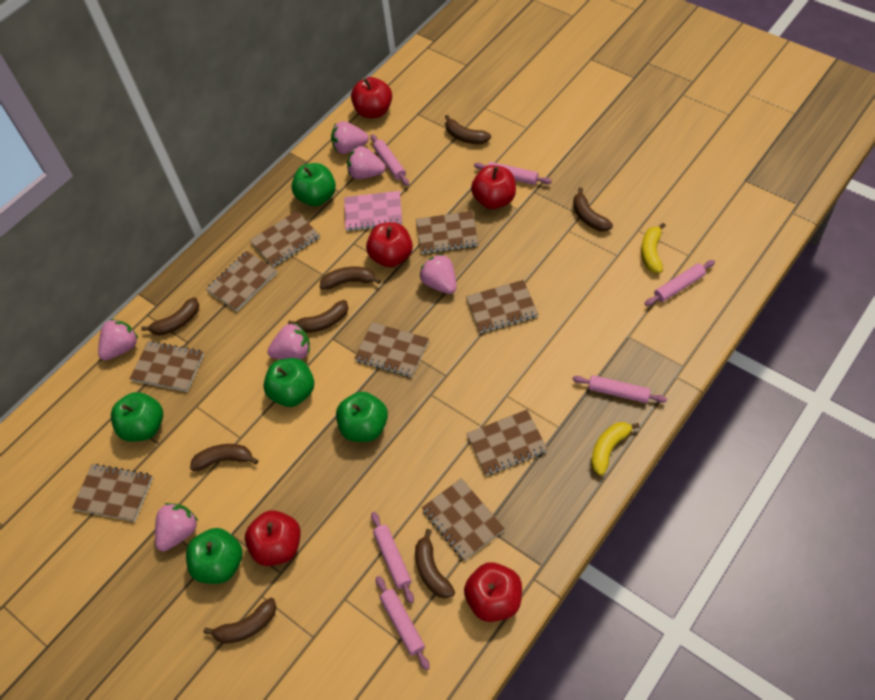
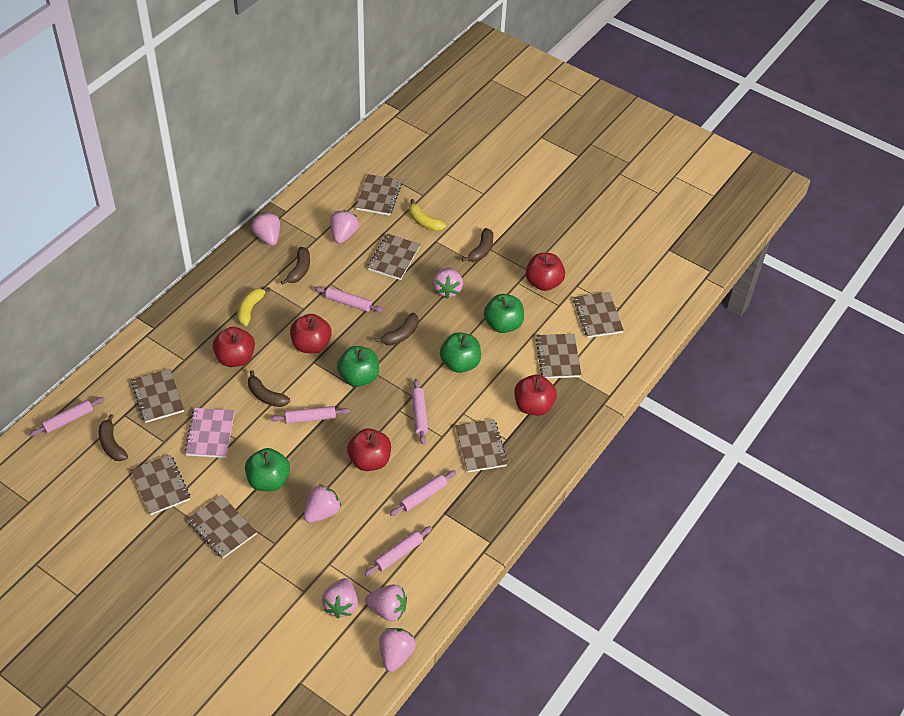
brown banana: [141,297,199,336] [190,444,258,471] [203,598,276,644] [288,300,348,333] [320,267,381,290] [415,529,455,599] [445,115,491,144] [573,188,613,231] = 8 -> [99,414,128,461] [248,370,290,407] [281,247,310,285] [375,313,418,345] [462,228,494,262] = 5
brown notebook: [72,464,153,522] [130,341,204,392] [206,251,277,311] [250,211,320,267] [354,322,429,377] [416,211,478,254] [422,478,505,561] [466,280,538,333] [466,410,548,476] = 9 -> [131,369,184,423] [131,455,190,515] [187,495,257,558] [356,174,402,216] [367,234,420,280] [455,419,508,472] [536,334,582,378] [573,292,624,338] = 8
green apple: [111,392,163,442] [186,528,243,584] [263,358,314,407] [291,163,336,206] [336,392,388,442] = 5 -> [245,448,290,491] [337,346,379,387] [440,332,481,373] [484,294,524,333] = 4
pink strawberry: [98,319,138,360] [155,503,198,551] [267,323,310,359] [331,121,369,154] [347,146,386,179] [420,254,457,294] = 6 -> [251,213,280,246] [304,484,341,523] [322,578,358,618] [330,210,359,244] [365,584,407,621] [379,628,416,672] [433,267,463,298] = 7

